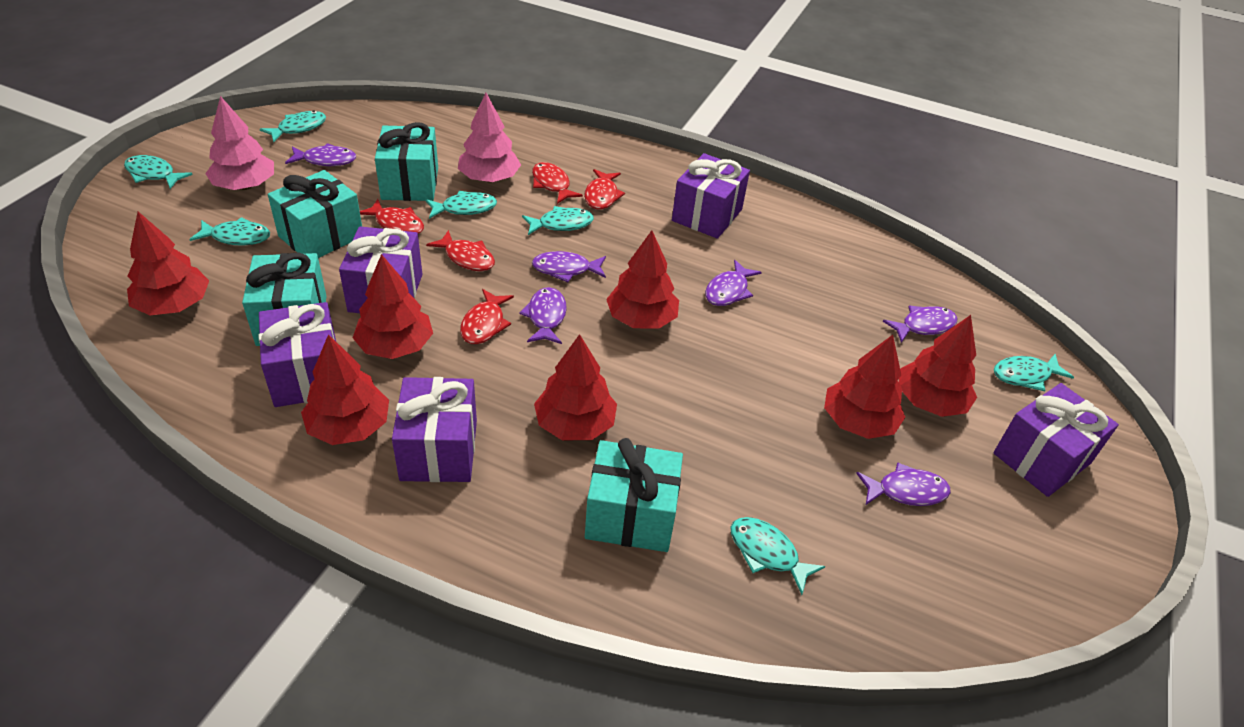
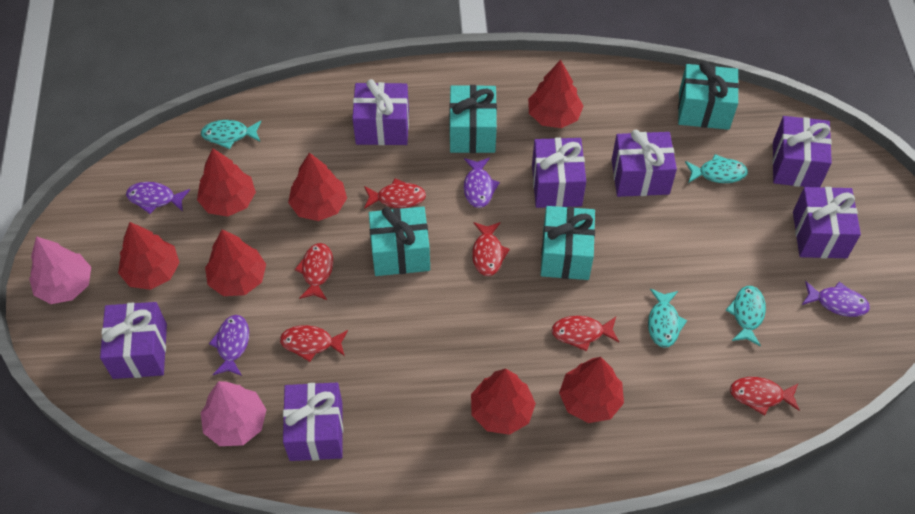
purple fish: [285,143,356,166] [519,287,567,344] [532,251,606,282] [705,260,762,306] [856,462,951,506] [883,306,957,343] = 6 -> [126,182,190,214] [209,315,249,376] [464,158,500,208] [802,281,870,317] = 4
purple gift: [259,302,336,407] [339,226,423,313] [392,377,477,482] [672,153,750,239] [993,383,1119,497] = 5 -> [100,302,167,379] [283,383,343,461] [352,79,409,145] [532,138,586,208] [612,130,677,197] [772,116,832,187] [793,187,861,258] = 7
red fish: [360,199,424,234] [426,230,495,271] [460,289,514,344] [532,162,583,204] [584,169,625,210] = 5 -> [280,325,348,362] [294,243,333,300] [364,178,426,209] [472,222,510,276] [551,316,619,351] [730,377,799,416] = 6
turquoise fish: [124,155,193,189] [189,217,270,245] [260,110,326,142] [425,191,497,219] [522,206,594,235] [731,517,825,595] [994,354,1074,391] = 7 -> [201,120,261,149] [648,289,687,348] [685,154,748,183] [726,286,766,346] = 4

